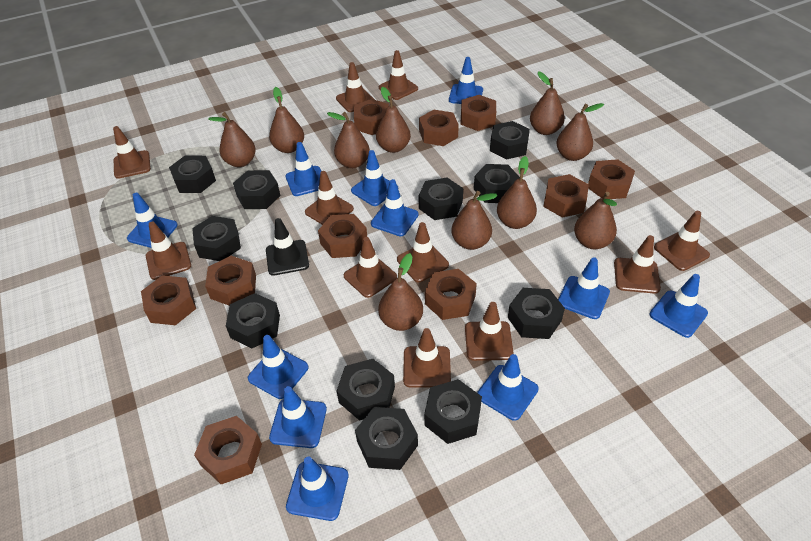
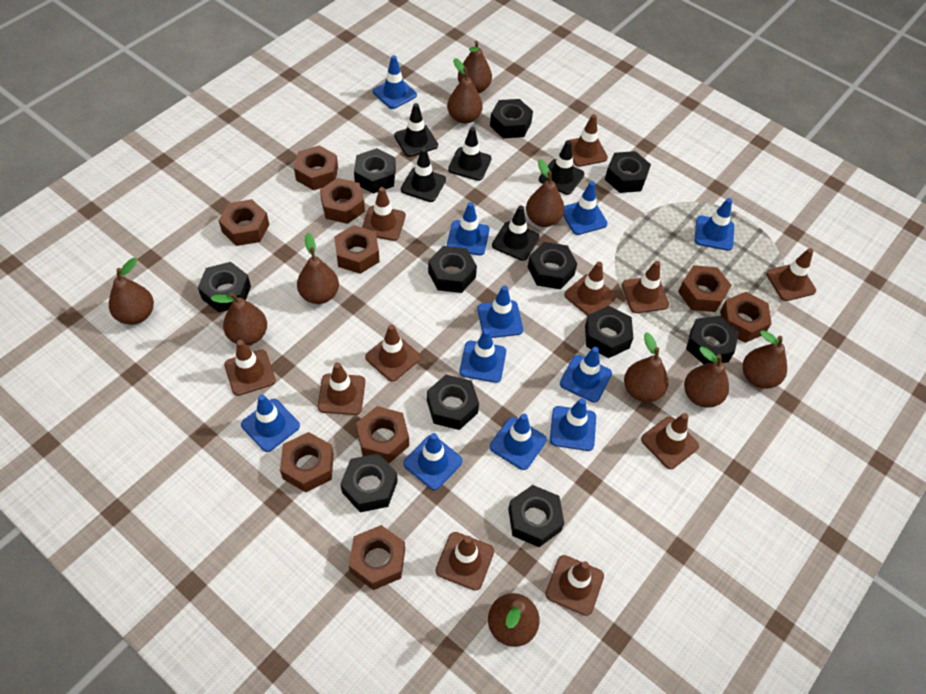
black traffic cone: [266,218,309,276] = 1 -> [394,103,438,157] [401,148,446,202] [448,127,492,181] [492,206,540,261] [539,140,584,195] = 5
brown nut: [141,275,196,325] [194,416,262,484] [205,256,256,306] [318,214,367,258] [354,99,389,135] [419,110,459,146] [425,269,477,320] [460,95,496,131] [543,174,589,218] [588,159,635,199] = 10 -> [218,199,269,246] [280,432,334,492] [294,145,338,190] [320,178,365,224] [334,225,380,274] [349,525,405,590] [356,406,409,463] [678,265,731,312] [720,292,772,343] = 9

